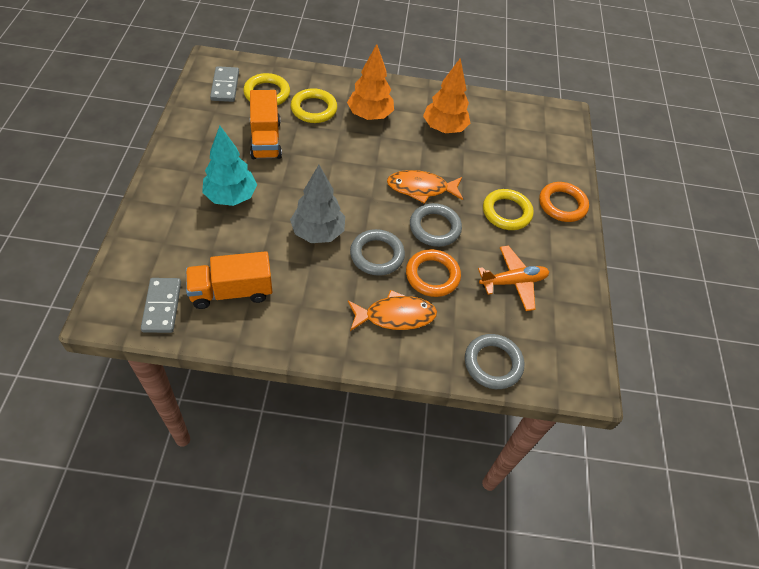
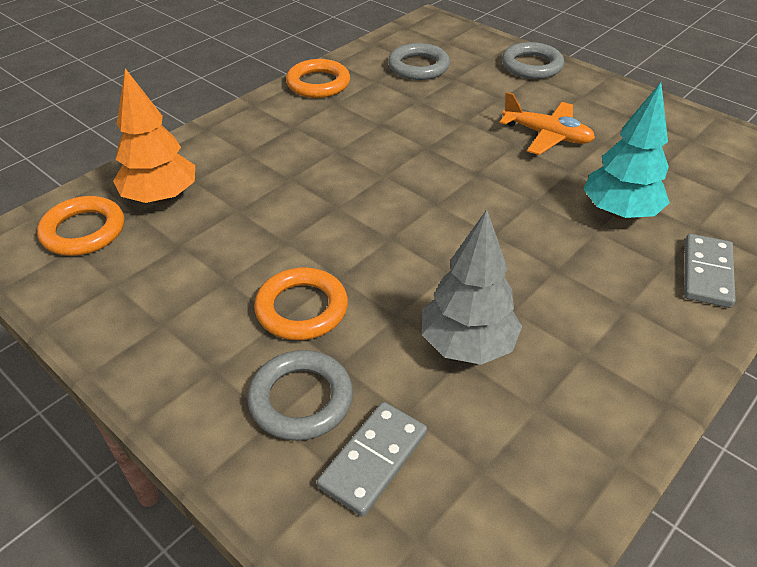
orange fish: [348,290,437,331] [387,170,463,204] = 2 -> none = 0
orange ring: [406,249,461,297] [539,182,589,222] = 2 -> [37,196,124,256] [254,268,348,340] [286,59,350,98] = 3
orange tree: [347,44,394,120] [423,58,470,133] = 2 -> [113,68,195,204] = 1
orange truck: [186,251,272,309] [250,90,282,159] = 2 -> none = 0
yellow ring: [243,73,290,105] [291,88,337,123] [483,189,534,230] = 3 -> none = 0

